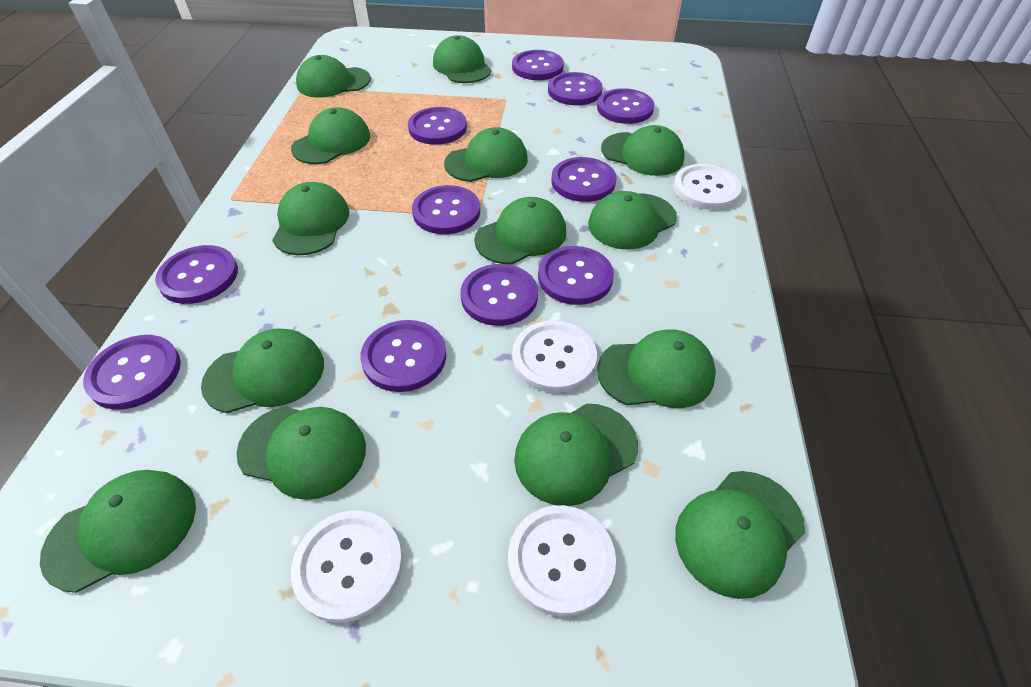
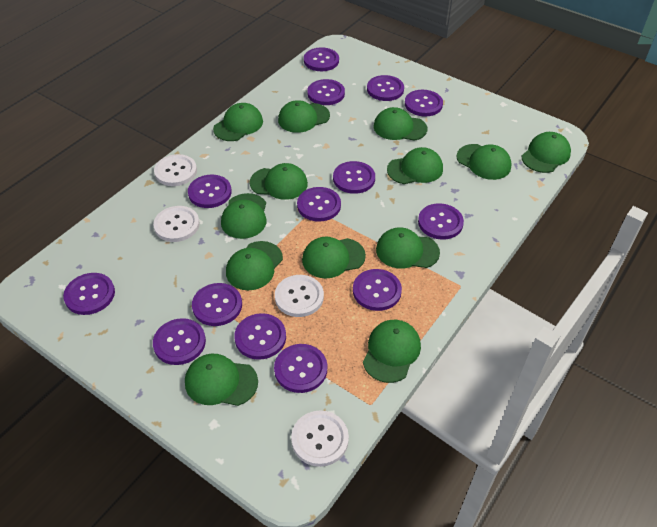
green cap: [40,470,196,593] [201,328,324,413] [236,406,366,500] [272,182,349,255] [291,107,370,164] [296,55,371,98] [433,35,492,83] [444,127,528,182] [474,197,566,264] [514,403,638,506] [588,191,677,250] [597,329,716,408] [601,125,685,176] [675,471,805,599] = 14 -> [185,354,258,406] [213,103,263,141] [221,193,266,239] [226,241,283,290] [250,163,308,200] [278,100,330,133] [302,237,366,278] [363,320,421,383] [373,107,427,141] [376,227,440,269] [387,147,443,184] [457,144,512,180] [521,132,571,173] = 13
purple button: [83,335,181,410] [155,245,238,304] [360,320,446,392] [408,107,467,145] [412,185,480,234] [460,264,538,326] [512,50,564,80] [538,246,614,305] [548,72,603,105] [551,157,616,202] [597,88,654,124] = 11 -> [63,273,115,315] [153,318,206,365] [188,175,232,208] [192,283,242,326] [234,313,286,360] [274,344,327,393] [297,187,341,222] [304,47,339,71] [307,79,345,105] [333,161,375,194] [353,269,402,311] [367,75,404,101] [405,90,443,117] [418,203,464,240] = 14

